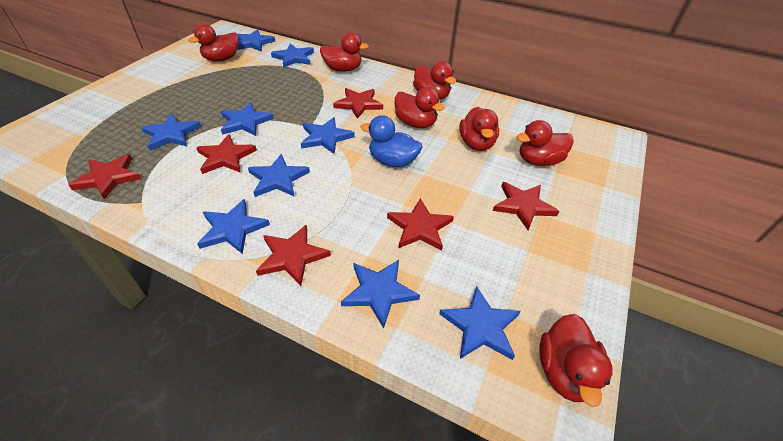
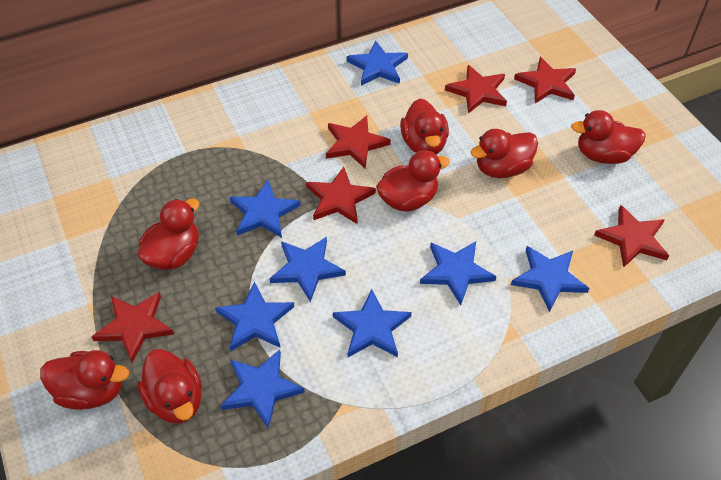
blue duck: [360,115,422,167] = 1 -> none = 0
blue star: [141,114,201,151] [197,199,270,254] [221,102,274,136] [237,29,275,52] [248,154,310,197] [271,44,314,68] [301,117,355,154] [341,260,420,328] [439,286,521,360] = 9 -> [215,282,294,351] [221,350,305,429] [230,180,301,238] [269,237,346,302] [333,289,412,357] [347,40,408,86] [420,241,497,305] [511,246,590,312] = 8

